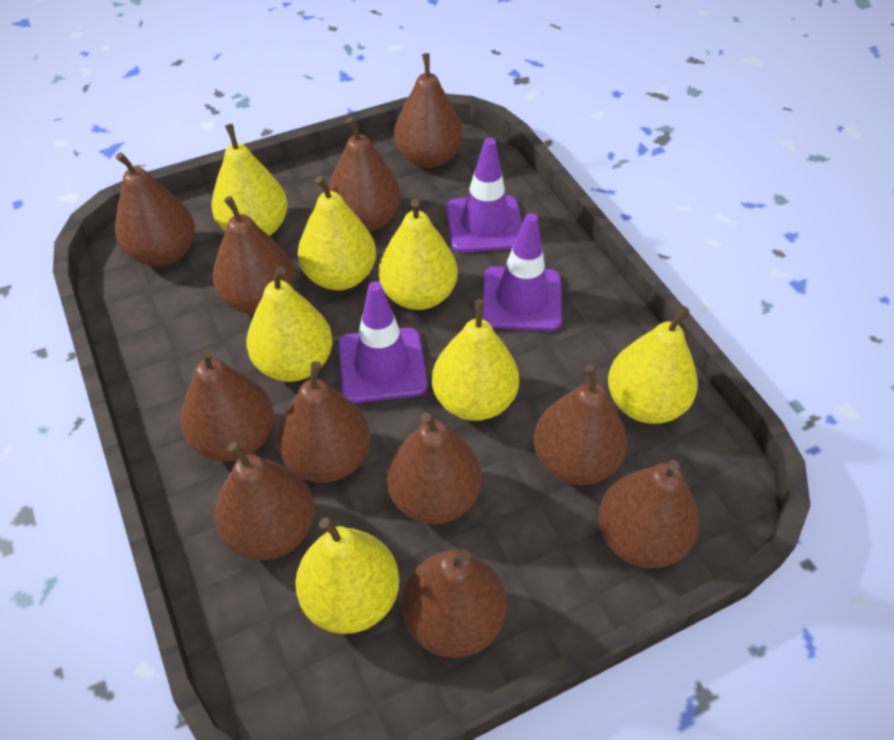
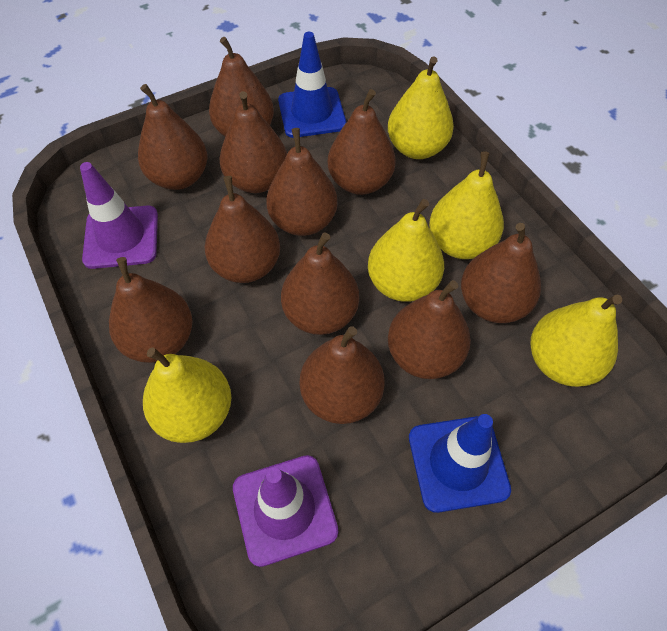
blue traffic cone: none = 0 -> [278,32,346,138] [409,414,511,513] = 2
purple traffic cone: [338,282,427,403] [446,137,522,253] [482,213,562,331] = 3 -> [80,162,158,269] [233,455,338,567] = 2
yellow pear: [211,124,288,236] [246,266,333,382] [295,517,399,634] [298,176,376,290] [378,199,458,310] [432,299,519,421] [608,306,698,424] = 7 -> [143,347,231,443] [368,199,444,302] [388,56,454,159] [429,151,504,259] [531,294,622,387] = 5

